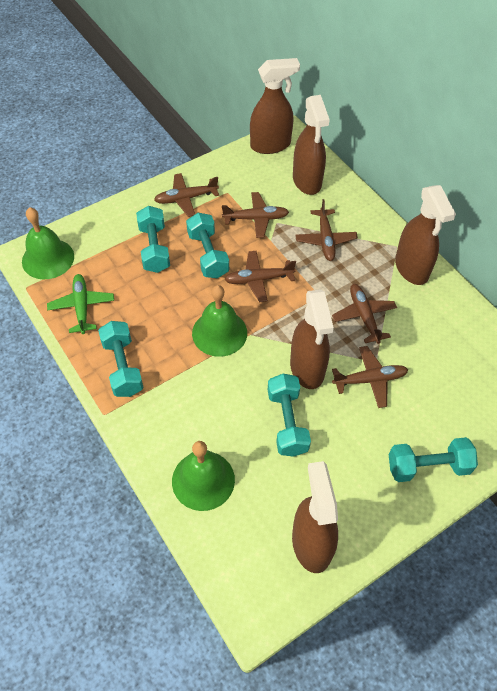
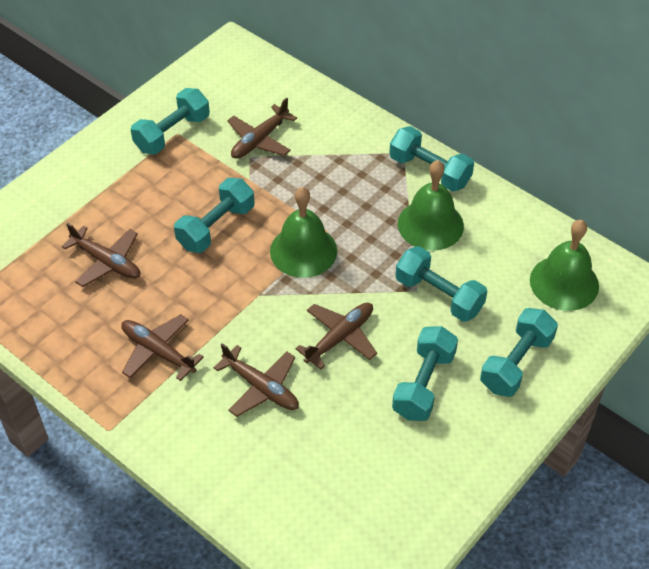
brown plane: [154,173,219,217] [222,192,289,238] [224,251,296,302] [295,199,358,261] [332,284,397,344] [332,346,408,408] = 6 -> [61,223,140,287] [121,314,204,381] [214,343,299,417] [227,97,297,159] [296,303,377,369] = 5
brown spray bottle: [250,58,300,154] [290,289,334,389] [292,461,338,573] [293,95,330,195] [395,185,456,285] = 5 -> none = 0
green plane: [47,274,114,334] = 1 -> none = 0
turquoise dumbbell: [98,321,144,397] [136,206,170,273] [186,213,229,278] [268,374,311,457] [389,437,478,482] = 5 -> [130,88,210,155] [174,178,255,253] [389,126,474,192] [392,326,458,421] [395,246,487,322] [480,308,558,397] = 6

